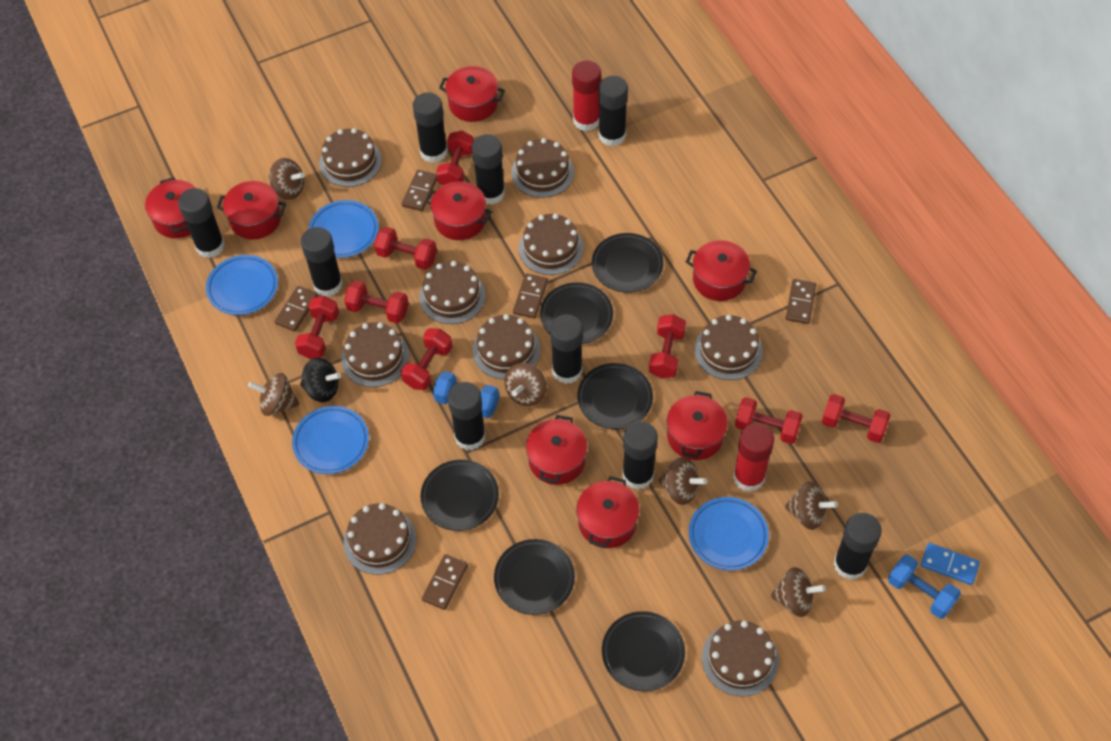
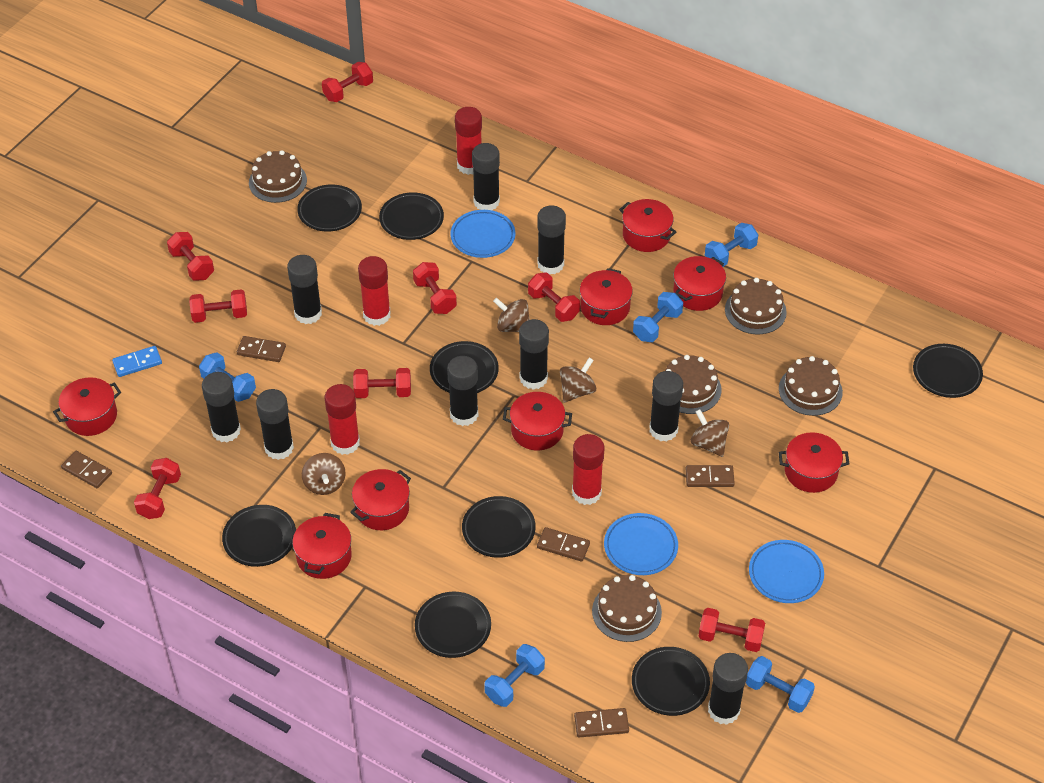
black plate: [420,460,499,531] [494,539,575,615] [540,282,613,344] [577,363,653,429] [592,233,663,292] [602,611,685,691] = 6 -> [222,505,296,567] [297,184,362,232] [379,192,444,240] [415,592,491,658] [430,341,499,393] [462,496,536,558] [632,647,710,716] [913,344,983,398] = 8
black spinning top: [300,357,341,402] = 1 -> none = 0
blue dumbbell: [433,371,499,418] [888,555,961,619] = 2 -> [199,352,256,402] [484,644,545,707] [633,292,683,342] [705,223,758,267] [746,656,815,713] = 5
blue plate: [206,255,278,315] [292,406,369,474] [308,200,379,258] [689,497,769,571] = 4 -> [450,210,515,258] [604,513,678,575] [749,540,824,603] = 3
brown cake: [319,128,382,187] [341,322,409,387] [344,503,416,575] [419,261,486,324] [473,314,540,379] [511,138,574,198] [519,213,584,275] [695,315,763,380] [702,621,779,696] = 9 -> [249,150,307,203] [592,575,662,642] [665,355,721,414] [725,278,787,334] [779,356,843,416] = 5
brown spinning top: [248,373,300,416] [269,158,305,200] [504,363,547,406] [659,457,707,505] [770,567,826,617] [784,481,838,530] = 6 -> [302,453,346,495] [493,298,530,332] [560,357,596,403] [691,409,729,457] = 4
red glue stick: [572,60,601,131] [733,423,774,492] = 2 -> [325,384,360,455] [358,256,391,326] [455,107,482,175] [572,434,604,505] = 4

